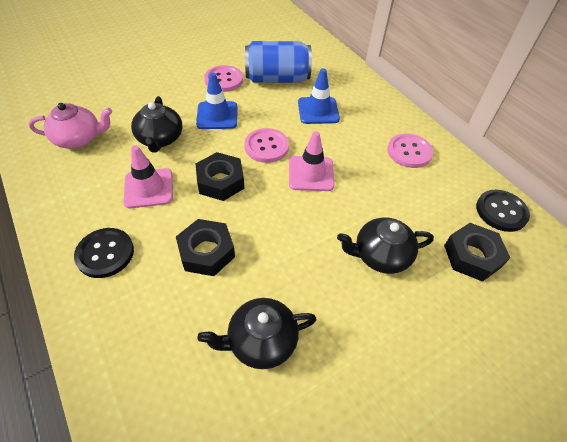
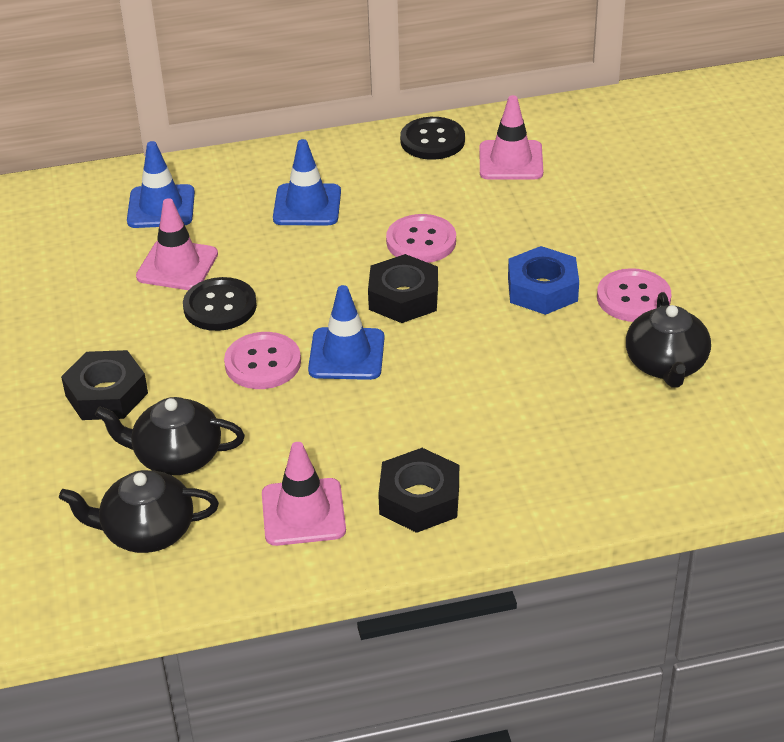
blue can: [245,41,312,83] = 1 -> none = 0
blue nut: none = 0 -> [508,246,579,315] = 1
blue traffic cone: [196,73,237,129] [298,68,340,124] = 2 -> [127,141,195,228] [273,139,341,225] [308,285,385,380] = 3
pink teapot: [28,103,112,149] = 1 -> none = 0
pink traffic cone: [123,145,173,208] [289,131,335,191] = 2 -> [136,198,218,290] [262,442,346,546] [480,95,543,180] = 3

